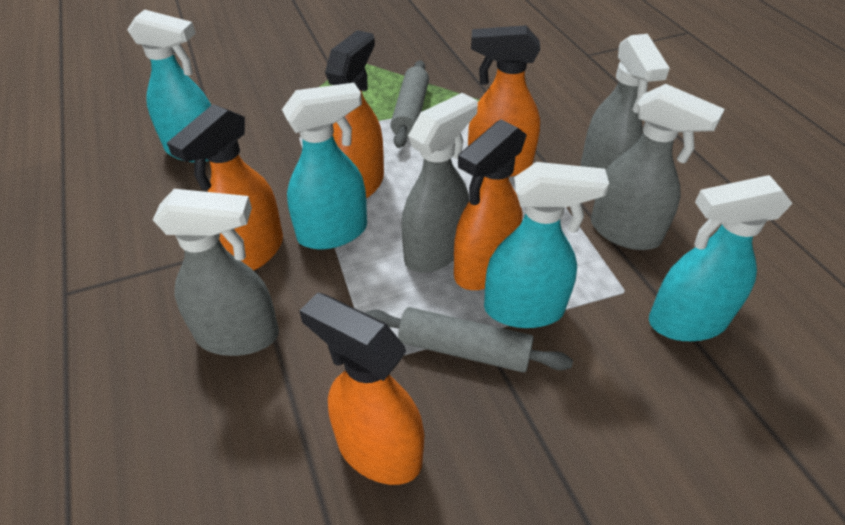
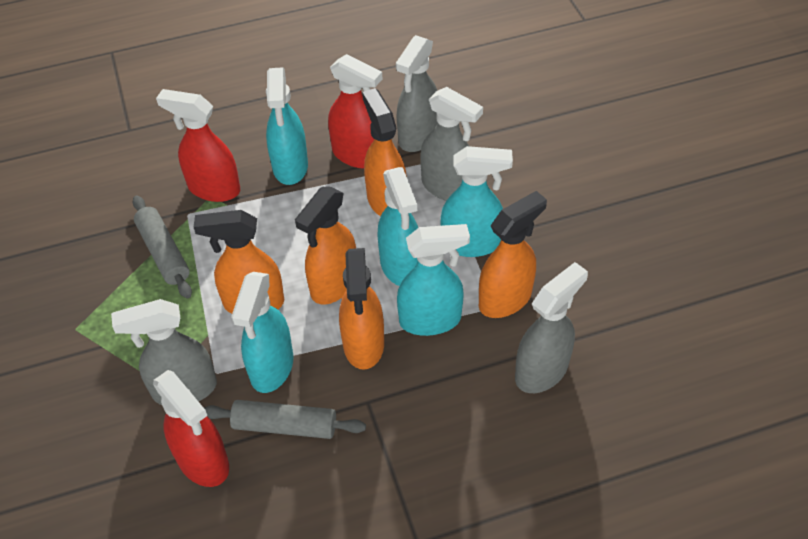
red spray bottle: none = 0 -> [153,370,229,487] [156,89,240,202] [328,54,382,169] = 3
turquoise spray bottle: [127,9,211,162] [282,83,367,250] [484,162,609,328] [649,175,793,341] = 4 -> [231,272,294,393] [266,67,308,185] [378,167,418,286] [397,224,470,336] [440,146,513,257] = 5

